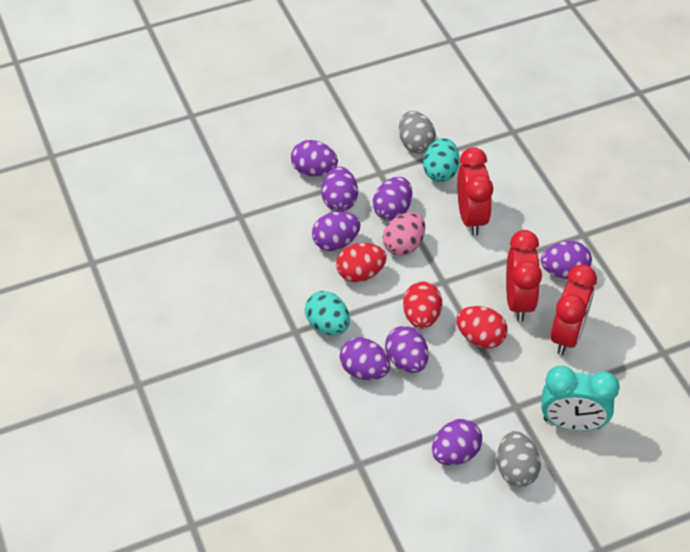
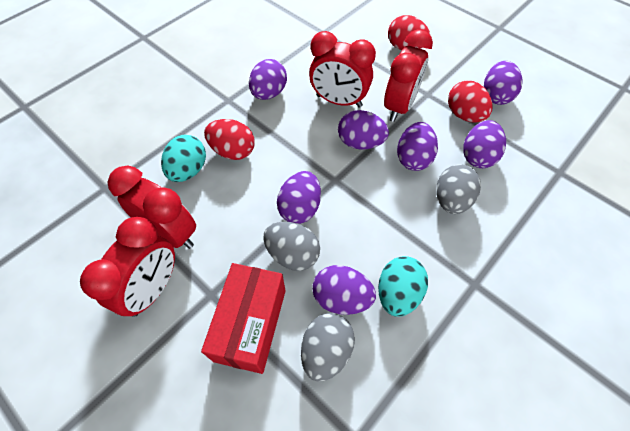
grey egg: [399,111,436,154] [497,431,541,487] = 2 -> [264,222,320,271] [301,313,355,382] [436,164,481,214] = 3
pink egg: [383,212,425,256] = 1 -> none = 0
purple egg: [291,140,338,176] [312,211,361,251] [321,166,358,212] [340,337,390,380] [373,177,412,221] [385,326,429,373] [432,419,482,465] [541,241,592,279] = 8 -> [249,59,287,100] [277,171,321,224] [312,265,376,315] [338,110,389,149] [397,122,438,171] [464,120,506,168] [484,61,523,105] = 7
red box: none = 0 -> [201,263,286,374] = 1
red clock: [457,147,493,236] [506,230,542,322] [551,264,597,355] = 3 -> [80,217,175,317] [108,166,196,249] [309,31,376,108] [384,29,433,122] = 4
turquoise clock: [541,366,620,431] = 1 -> none = 0

